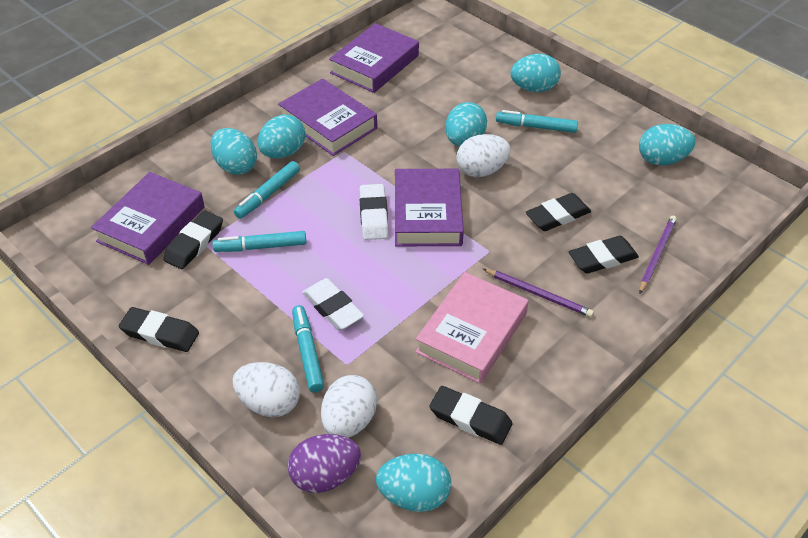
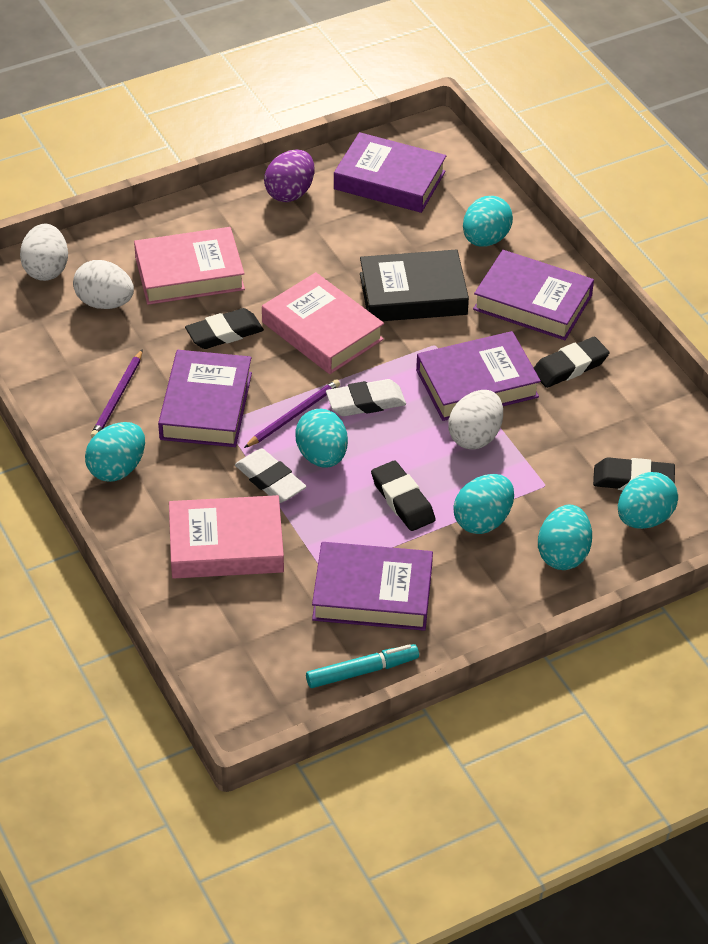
black book: none = 0 -> [360,250,469,321] = 1
black eraser: [119,307,199,352] [163,211,223,269] [429,386,513,445] [526,193,591,231] [569,236,639,273] = 5 -> [185,308,264,349] [371,461,436,531] [534,337,609,388] [593,457,675,490] = 4
pink book: [415,272,529,384] = 1 -> [134,227,245,305] [169,495,284,579] [262,272,384,374] = 3
purple book: [91,172,205,265] [278,79,377,156] [329,23,419,93] [395,169,464,246] = 4 -> [158,350,252,447] [312,542,433,631] [334,132,446,213] [416,331,541,421] [473,250,594,340] = 5
turquoise marker: [213,231,307,252] [234,161,300,219] [292,305,324,393] [496,110,578,133] = 4 -> [306,644,419,688] = 1

